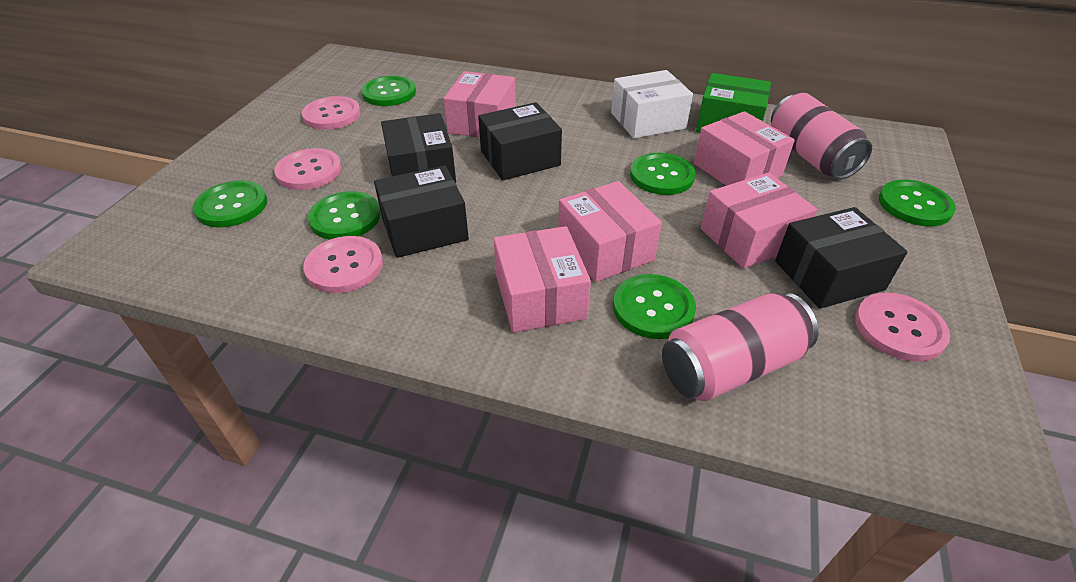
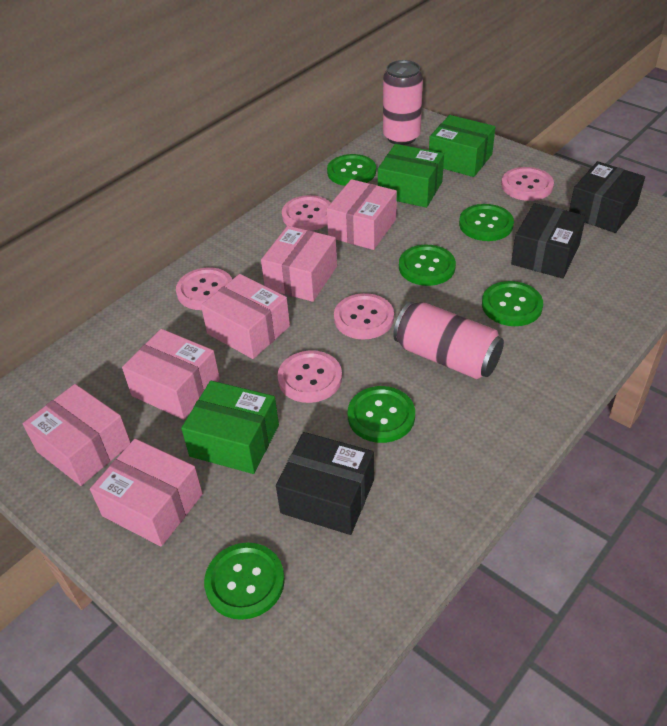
black box: [374,165,469,258] [381,113,456,183] [478,102,562,180] [775,207,908,309] = 4 -> [276,432,374,535] [511,203,586,278] [569,161,645,233] = 3
green box: [696,73,771,133] = 1 -> [181,381,279,474] [378,144,444,208] [429,115,495,177] = 3
pink box: [444,71,516,138] [494,226,591,333] [558,181,662,282] [694,111,795,186] [701,172,817,269] = 5 -> [23,384,131,486] [90,439,203,547] [122,329,220,420] [201,274,290,359] [261,226,337,302] [327,179,397,250] = 6
pink button: [274,148,342,190] [302,96,361,130] [303,236,383,293] [855,293,950,362] = 4 -> [176,267,232,310] [277,350,342,403] [282,195,331,231] [334,293,394,340] [501,167,554,201] = 5
white box: [611,70,693,139] = 1 -> none = 0

